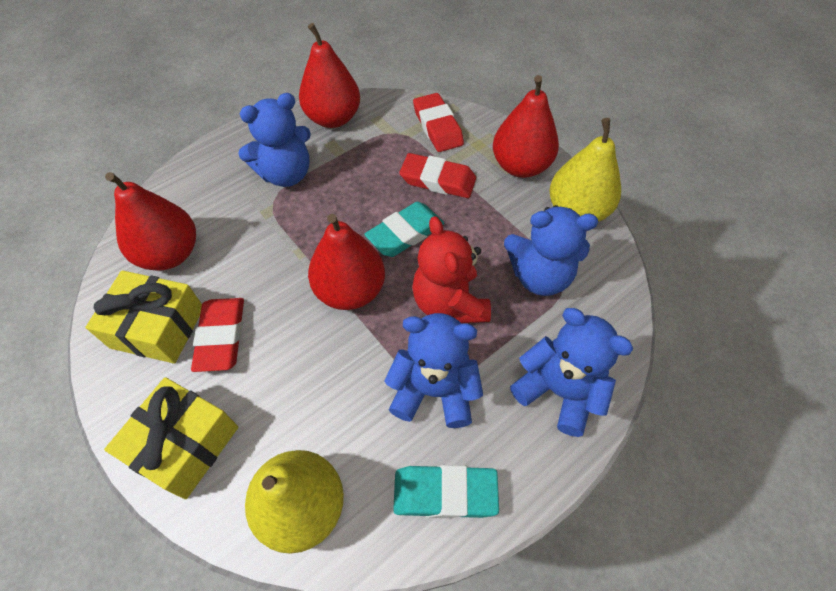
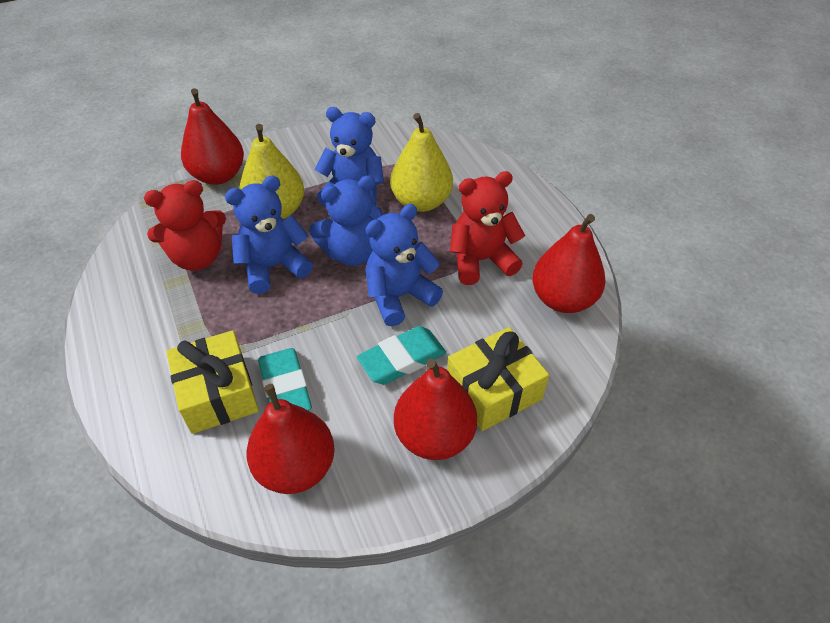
red eraser: [191,298,244,372] [400,153,476,198] [413,93,464,152] = 3 -> none = 0
red teddy bear: [412,216,491,323] = 1 -> [144,180,226,271] [450,171,525,285] = 2

